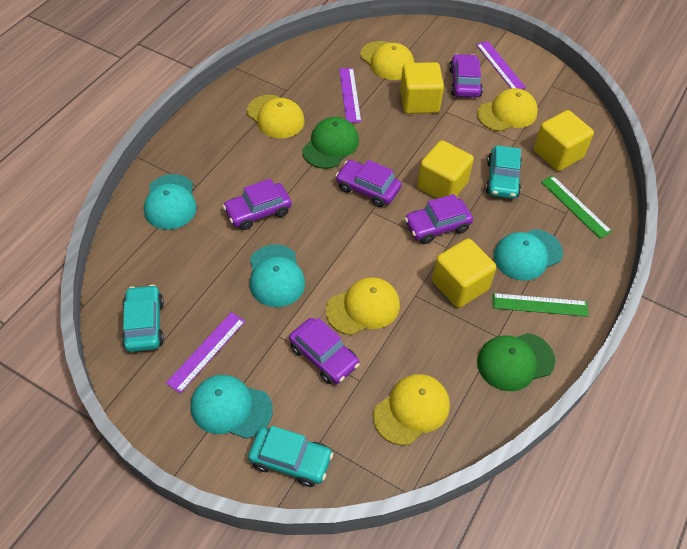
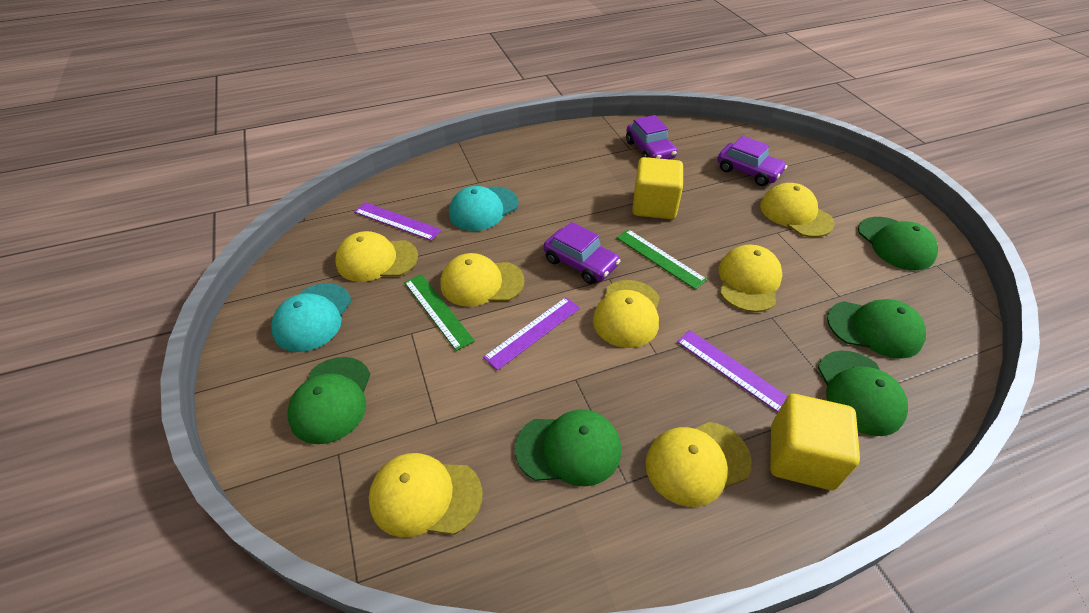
green cap: [302,117,359,169] [477,333,555,391] = 2 -> [287,357,371,444] [515,409,621,486] [818,350,908,436] [827,299,926,359] [858,217,938,271] = 5
purple car: [223,179,292,230] [289,318,360,384] [336,160,402,207] [404,194,473,244] [449,54,483,97] = 5 -> [543,222,620,284] [626,115,677,159] [717,136,787,186] = 3
turquoise cap: [144,174,197,230] [191,375,273,439] [250,244,305,307] [494,229,563,281] = 4 -> [271,283,351,352] [449,186,518,231] = 2
turquoise car: [122,285,164,352] [248,426,333,487] [485,145,522,199] = 3 -> none = 0
yellow cap: [247,95,305,139] [326,277,400,335] [360,41,414,80] [373,374,450,446] [477,88,538,132] = 5 -> [335,231,418,282] [369,453,482,537] [440,253,525,307] [593,280,660,348] [645,422,752,507] [718,244,782,312] [760,183,834,237] = 7
yellow cube: [400,62,444,114] [417,140,474,199] [432,239,496,308] [534,110,594,171] = 4 -> [632,157,683,219] [770,394,860,490] = 2

